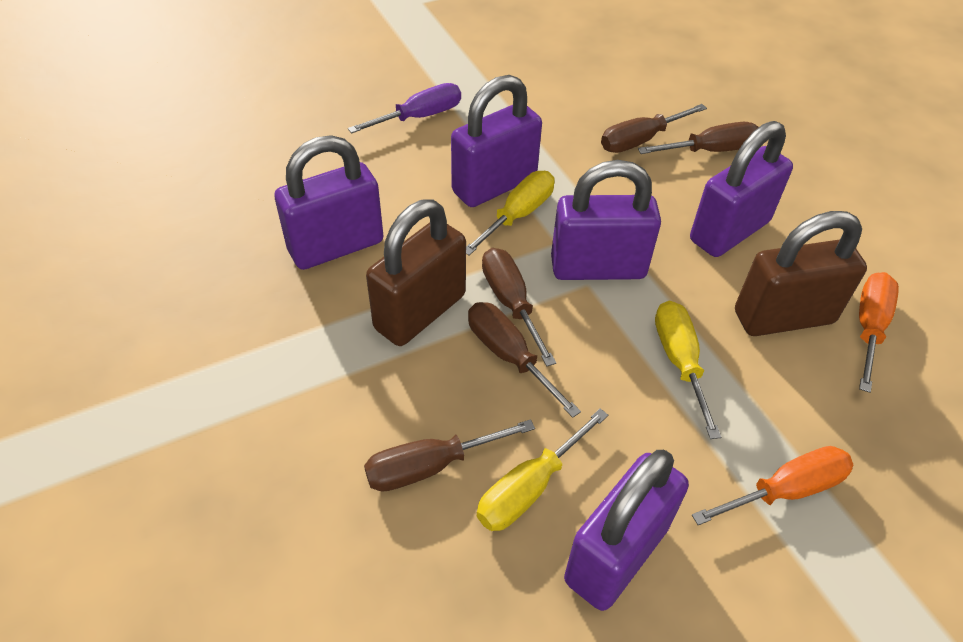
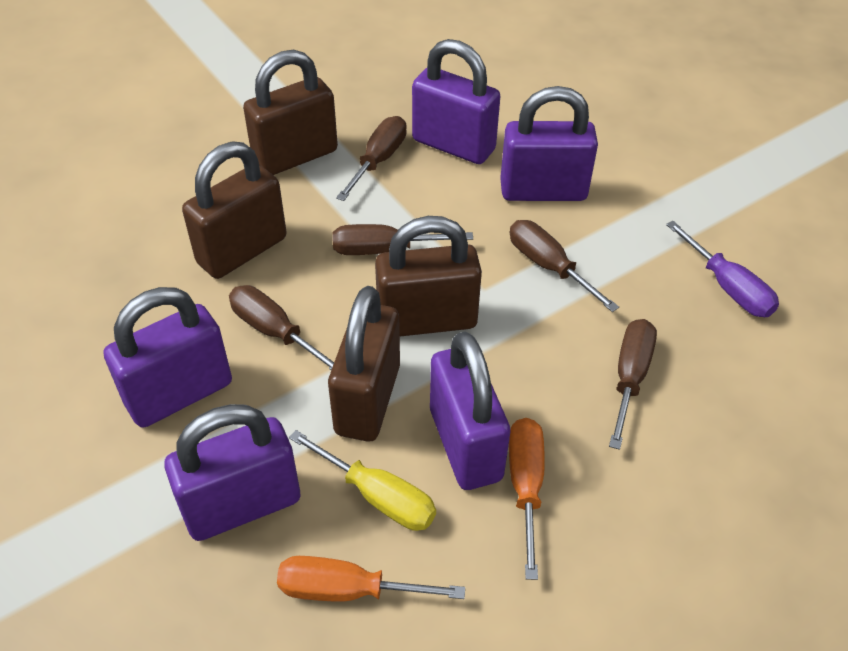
brown padlock: [366,199,466,346] [735,211,867,336] = 2 -> [182,141,287,279] [243,50,338,175] [328,286,400,442] [375,216,482,336] = 4
yellow screwdriver: [466,171,555,256] [477,408,608,531] [655,301,721,439] = 3 -> [289,430,436,531] = 1

